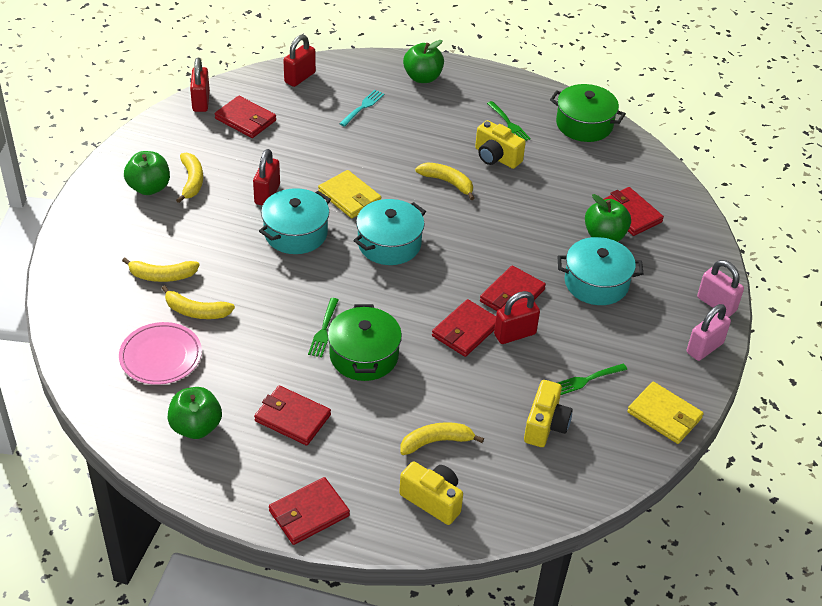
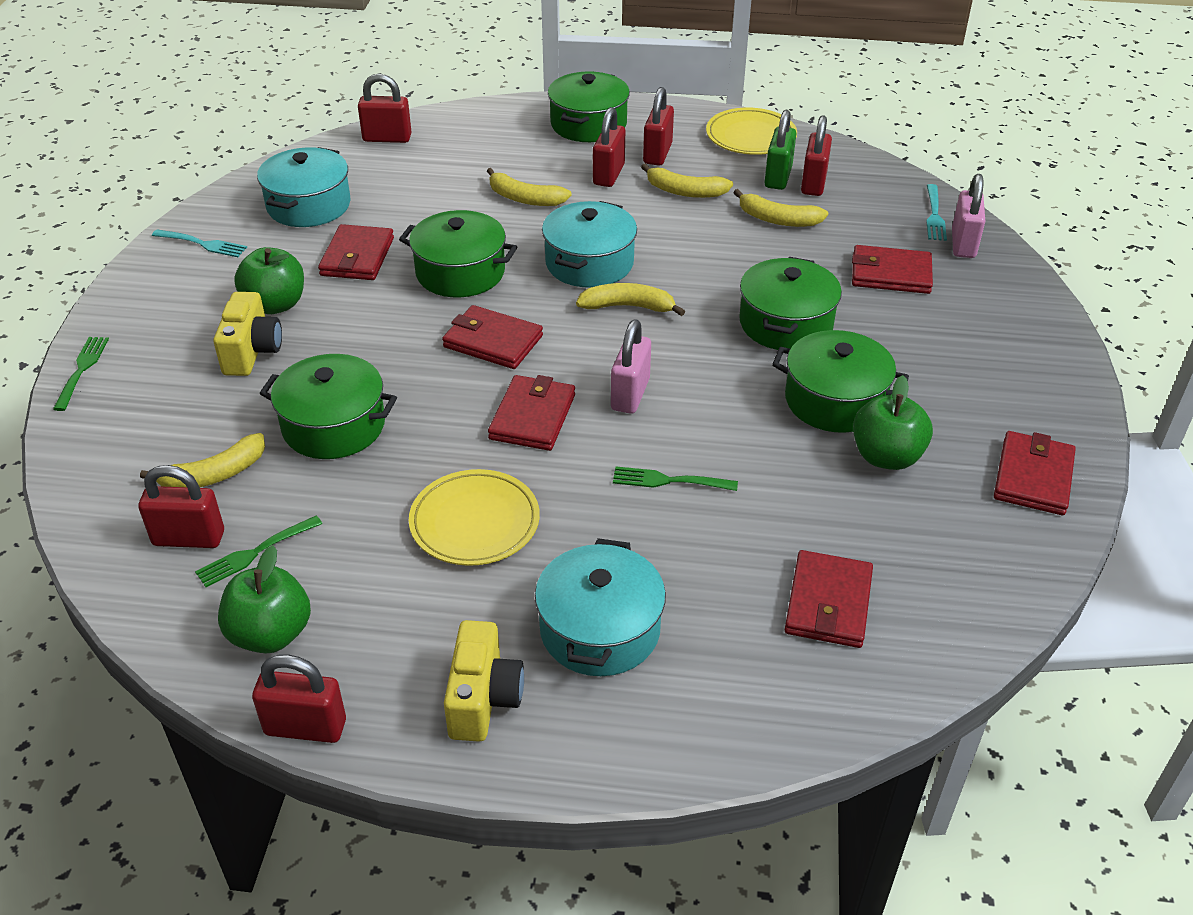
green apple: [124,151,170,195] [167,387,222,439] [403,40,444,83] [585,194,631,242] = 4 -> [218,545,311,654] [234,247,304,314] [853,375,933,470] = 3
green padlock: none = 0 -> [764,110,796,190] = 1
green pot: [328,304,402,381] [550,84,626,142] = 2 -> [259,354,397,459] [399,210,517,297] [548,71,630,142] [739,257,842,350] [772,330,909,433] = 5
pink plate: [119,322,202,385] = 1 -> none = 0
red padlock: [190,58,210,112] [253,149,280,206] [284,35,316,87] [494,291,540,344] = 4 -> [138,465,224,548] [252,654,346,743] [358,73,411,143] [593,107,625,187] [643,87,674,165] [801,115,832,196] = 6
turquoise fork: [339,90,385,127] = 1 -> [152,229,247,257] [926,184,947,241] = 2
yellow camera: [399,461,463,525] [475,120,526,169] [524,380,573,447] = 3 -> [213,292,282,376] [444,620,524,742] = 2
yellow plate: none = 0 -> [409,469,540,566] [706,108,797,155] = 2
yellow wallet: [318,170,382,218] [627,382,704,444] = 2 -> none = 0

